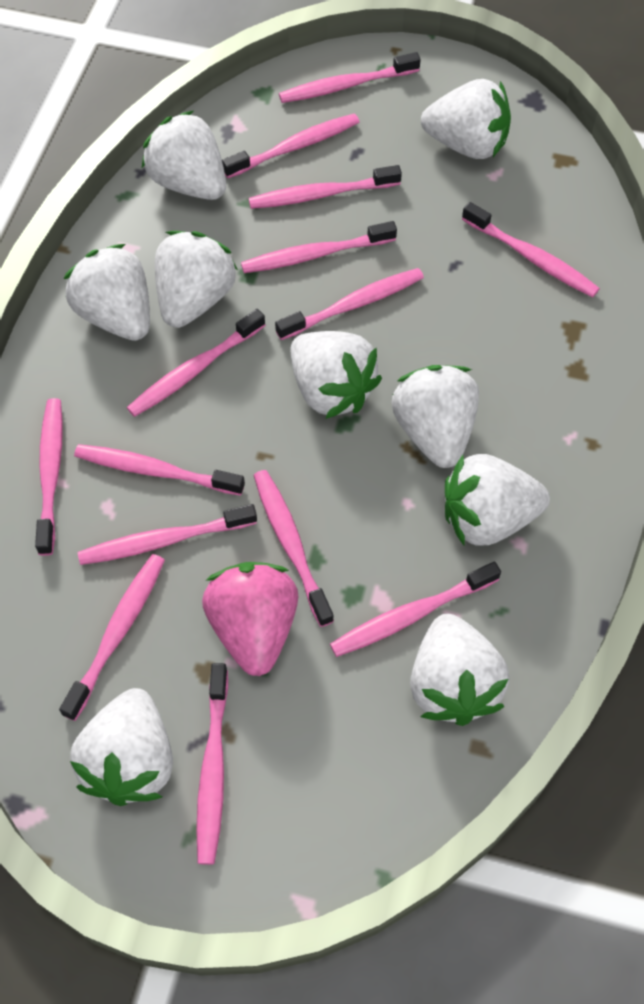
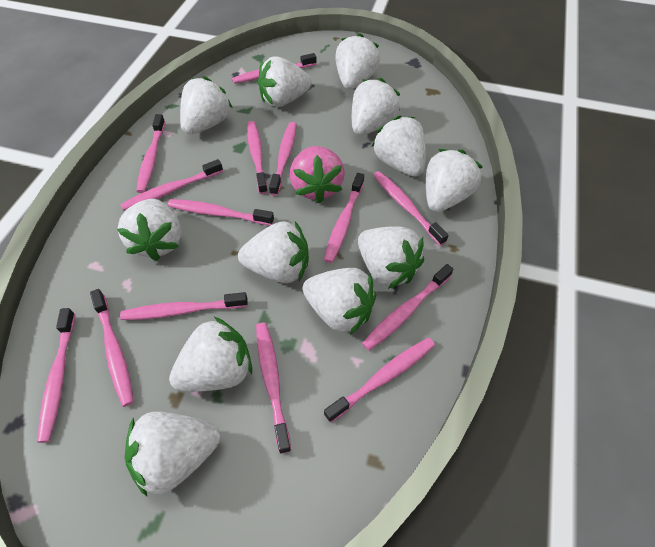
white strawberry: [64,244,150,341] [70,688,173,806] [142,111,226,200] [155,231,238,328] [290,331,382,419] [392,365,479,468] [410,614,510,726] [421,79,511,159] [445,454,550,545] = 9 -> [117,199,181,261] [125,412,221,496] [169,317,252,392] [180,76,232,134] [238,221,309,283] [258,56,312,107] [302,268,376,336] [335,33,380,89] [352,78,400,135] [358,226,424,289] [372,116,426,177] [426,149,483,212] = 12

